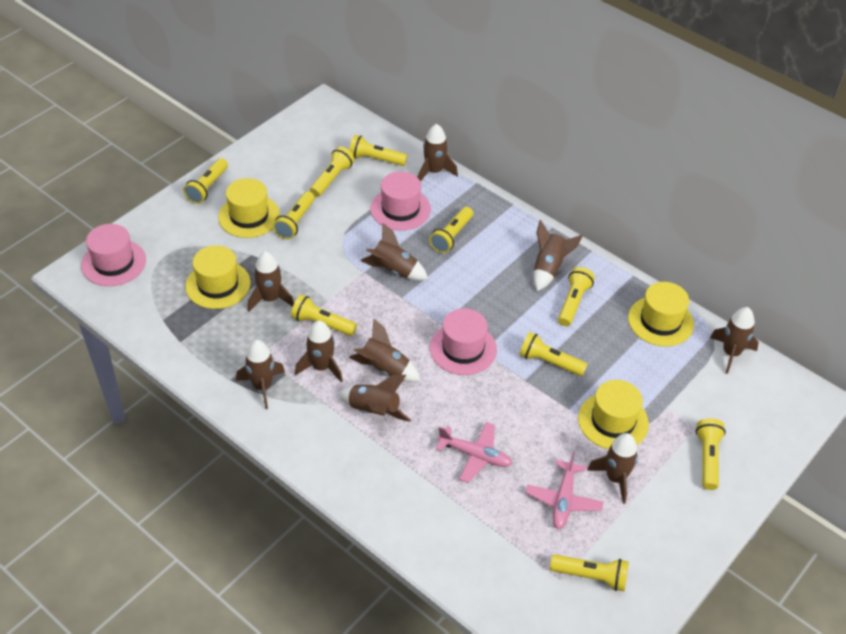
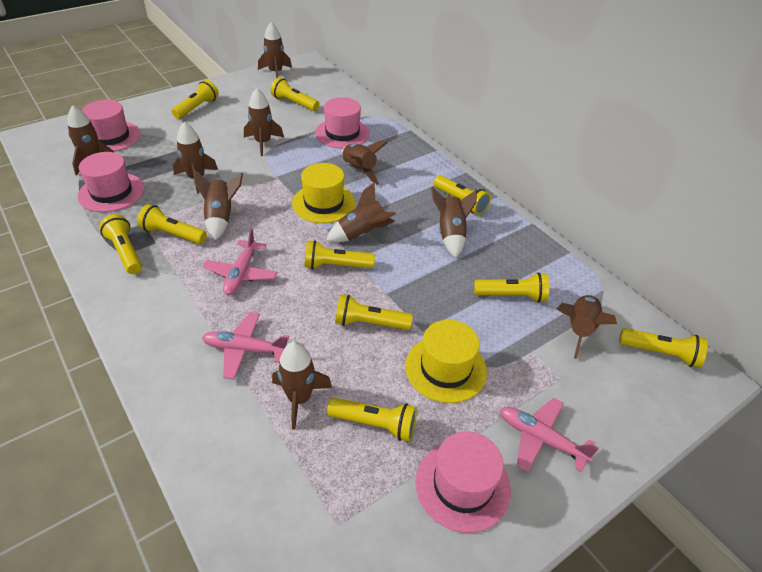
pink hat: [81,224,146,286] [370,171,431,231] [430,308,497,375] = 3 -> [78,152,145,212] [82,100,141,152] [315,97,370,149] [415,431,511,533] = 4
pink plane: [436,422,513,483] [526,452,603,529] = 2 -> [202,312,289,380] [203,229,278,295] [500,398,599,472] = 3
yellow hat: [185,245,251,309] [218,178,280,238] [578,380,649,449] [628,282,694,347] = 4 -> [292,163,355,223] [405,320,487,403] = 2

